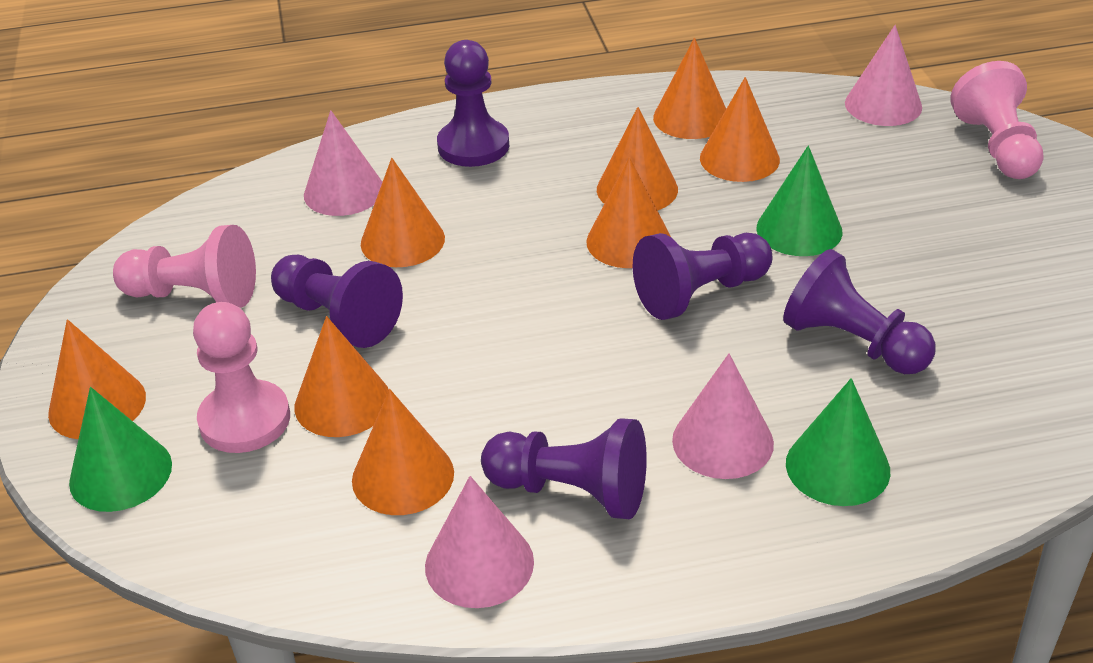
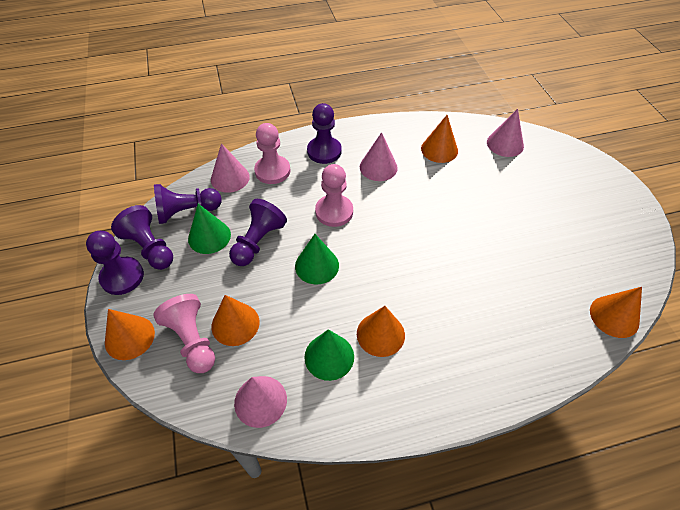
orange cone: [48,319,146,439] [294,316,389,437] [352,389,454,515] [361,158,445,267] [586,157,671,268] [597,107,678,211] [653,38,726,139] [700,77,780,182] = 8 -> [105,309,155,360] [212,295,260,346] [357,306,405,357] [421,115,458,163] [590,287,642,338] = 5

